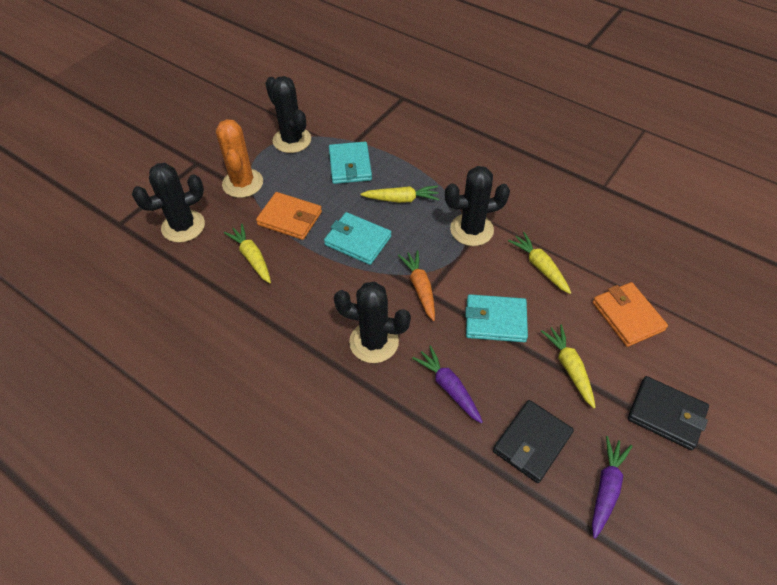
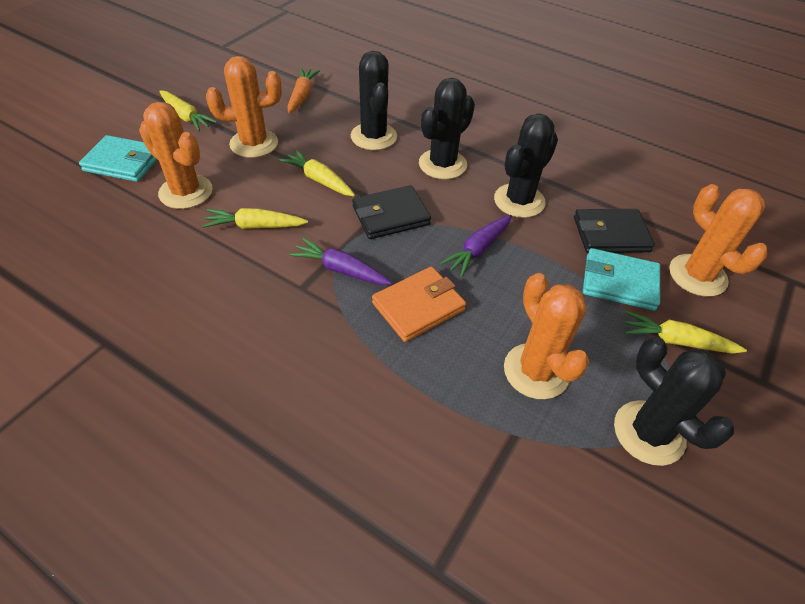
orange cactus: [216,119,263,198] = 1 -> [139,102,212,209] [206,56,282,158] [504,273,590,399] [669,184,767,297] = 4
orange wallet: [256,192,322,240] [592,282,668,347] = 2 -> [372,266,466,342] = 1
turquoise wallet: [324,212,391,265] [329,142,372,184] [465,294,528,342] = 3 -> [79,135,158,182] [583,248,660,311] = 2

